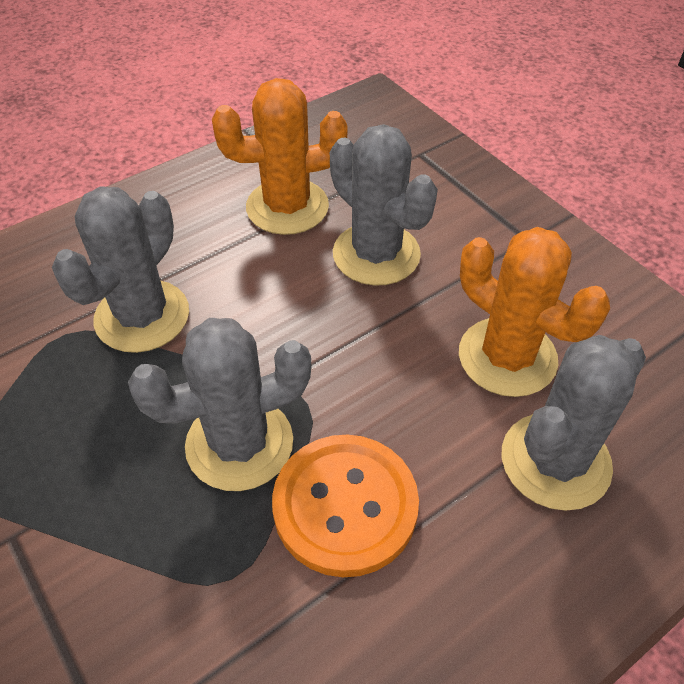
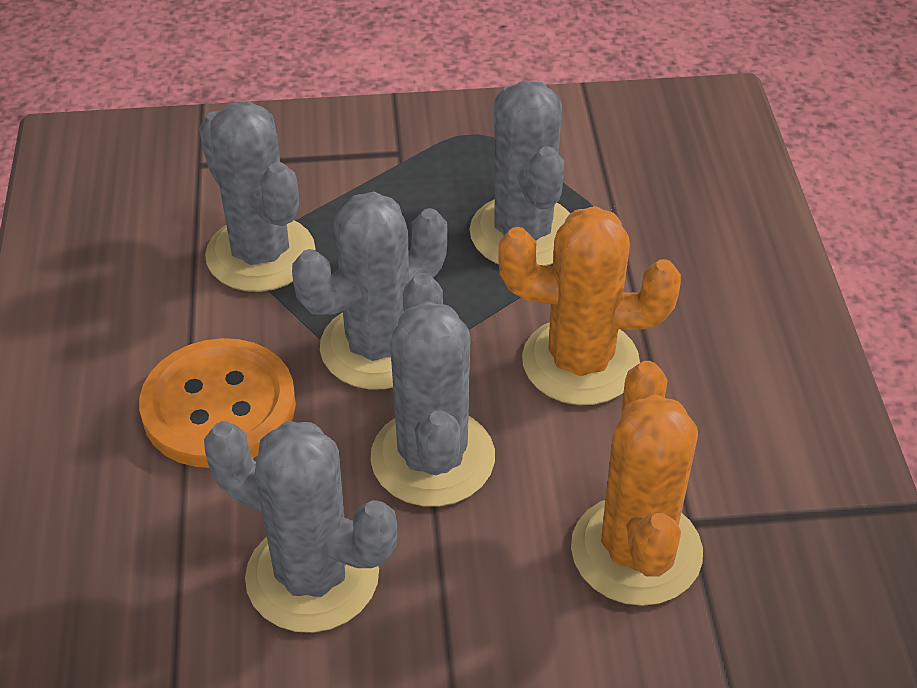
grey cactus: [52,186,189,353] [128,318,311,491] [330,124,438,286] [502,335,646,511] = 4 -> [199,101,316,292] [204,421,397,633] [292,192,447,389] [370,273,495,507] [470,80,570,266] = 5

